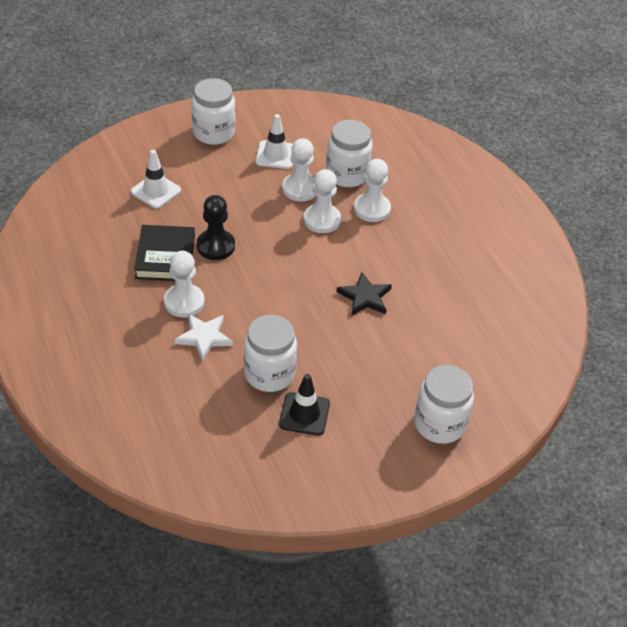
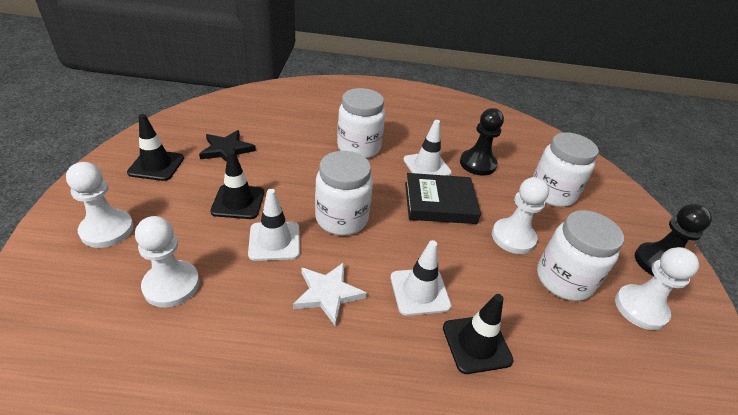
black pawn: [197,195,235,260] = 1 -> [460,108,504,176] [635,204,712,276] = 2
black traffic cone: [279,374,330,435] = 1 -> [127,114,184,181] [210,150,264,219] [443,294,514,374] = 3
white traffic cone: [131,150,181,209] [256,114,293,169] = 2 -> [248,189,300,261] [391,240,452,316] [403,120,452,176] = 3

